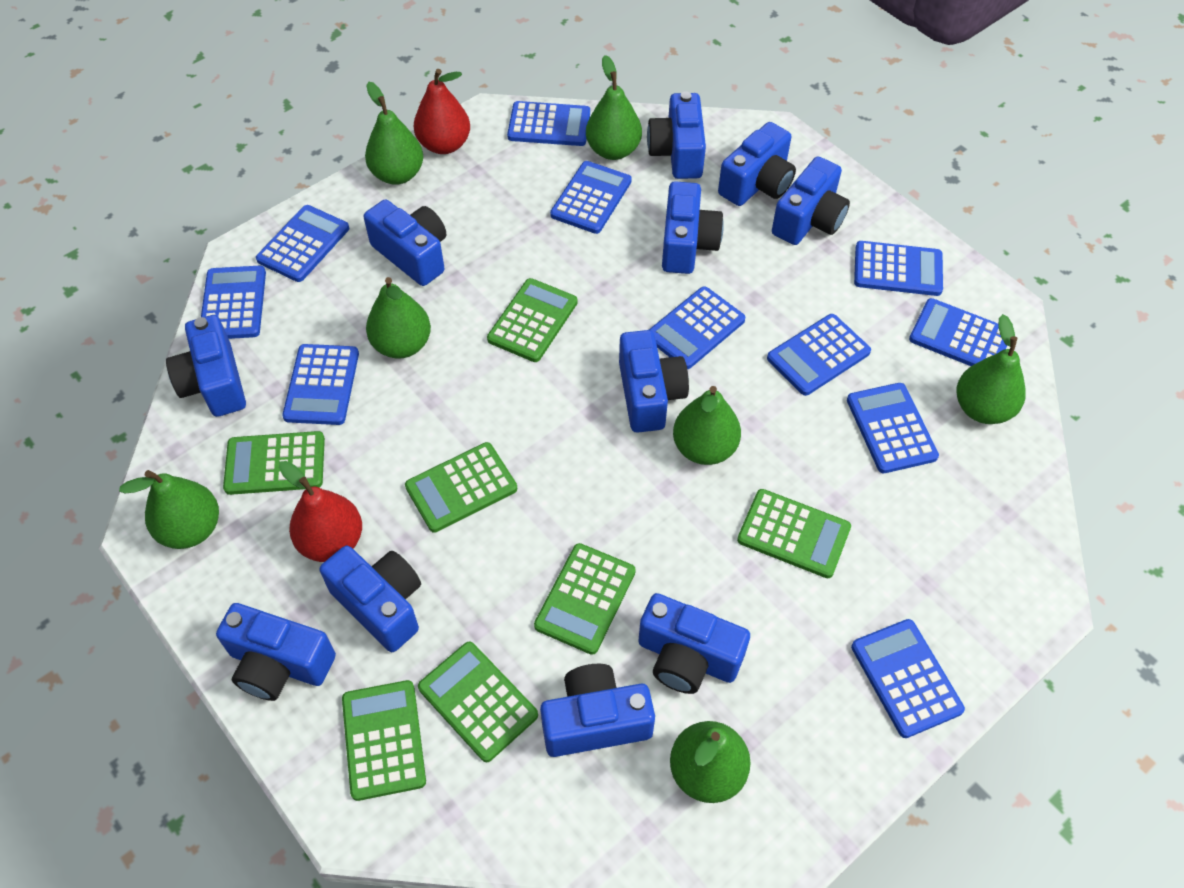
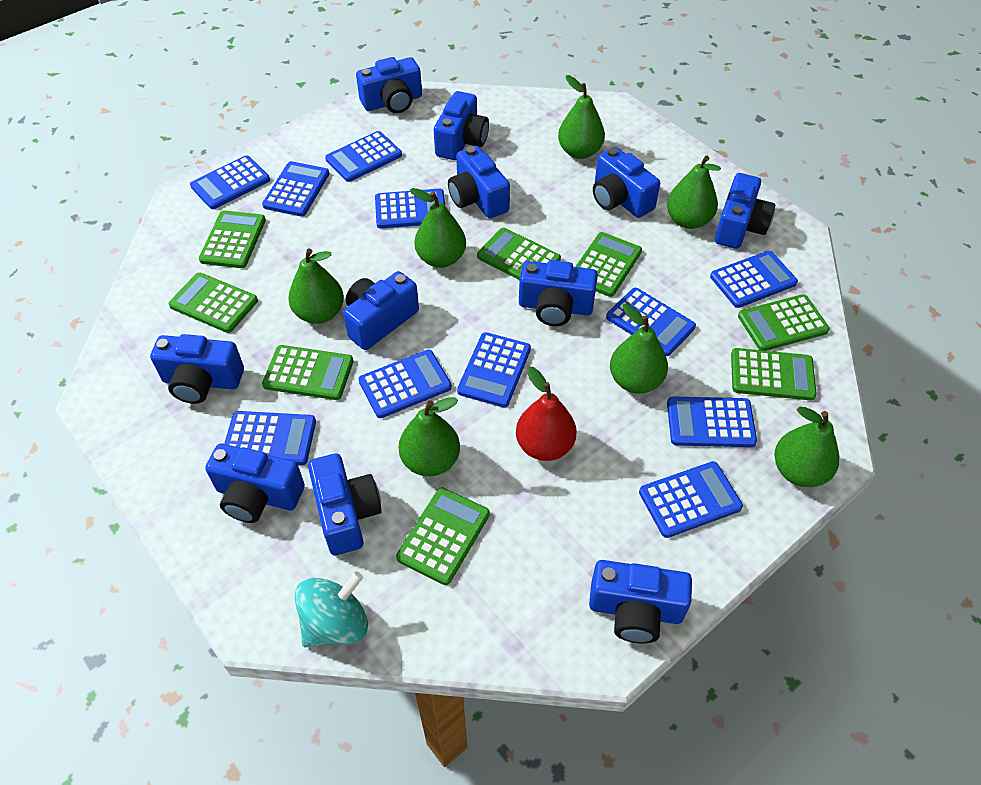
green calculator: [223,431,325,495] [342,680,426,801] [405,442,517,533] [418,641,538,762] [487,278,578,362] [534,543,636,655] [737,489,851,578] = 7 -> [168,273,258,333] [199,210,266,268] [262,345,354,400] [396,487,490,585] [477,228,561,280] [575,232,642,297] [731,348,817,401] [738,294,830,351] = 8
red pear: [279,461,362,562] [414,69,470,154] = 2 -> [516,367,577,461] = 1
turquoise spinning top: none = 0 -> [294,571,368,648] = 1

